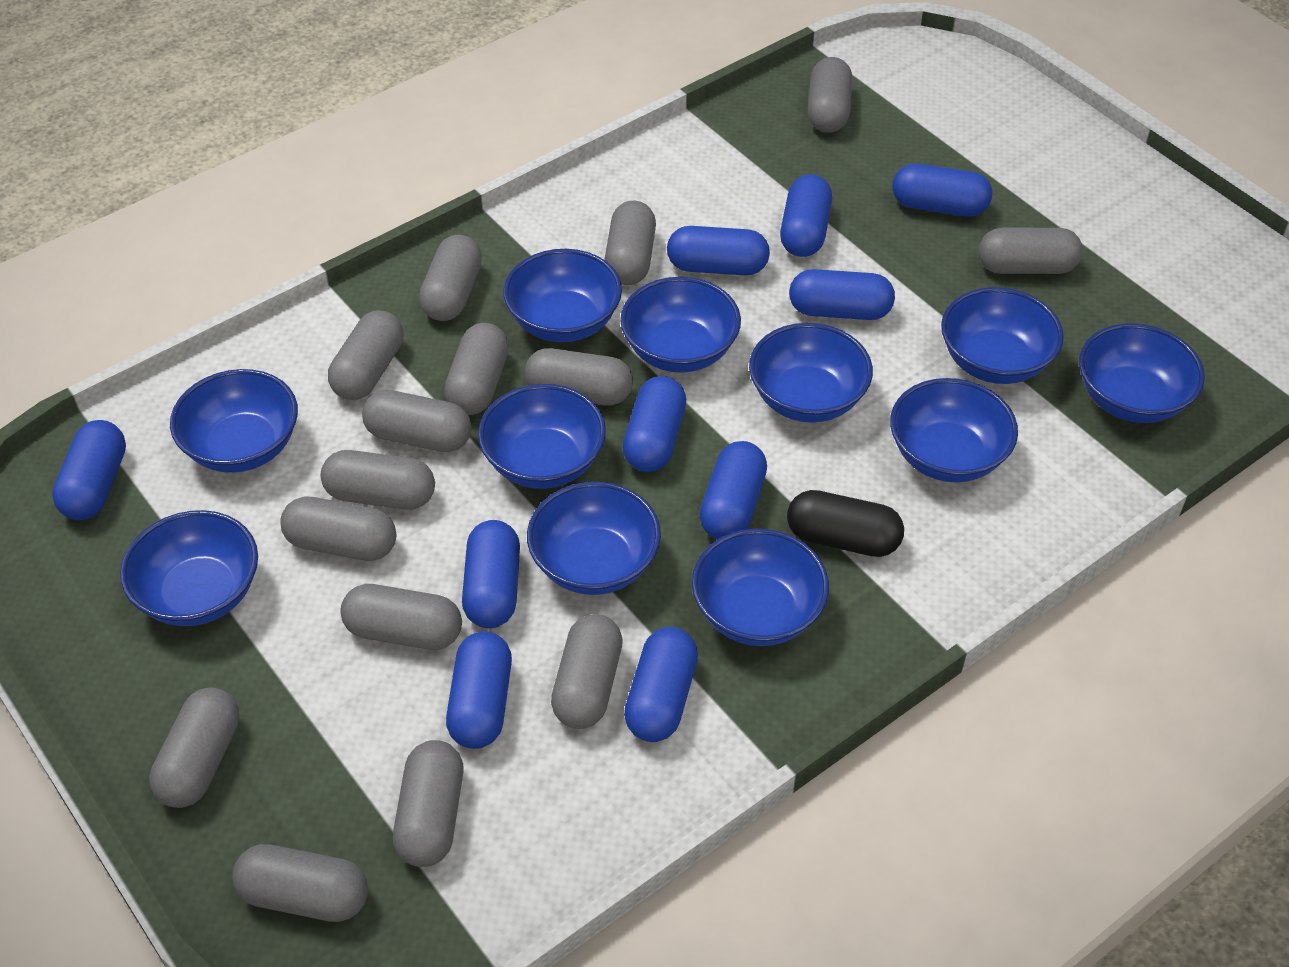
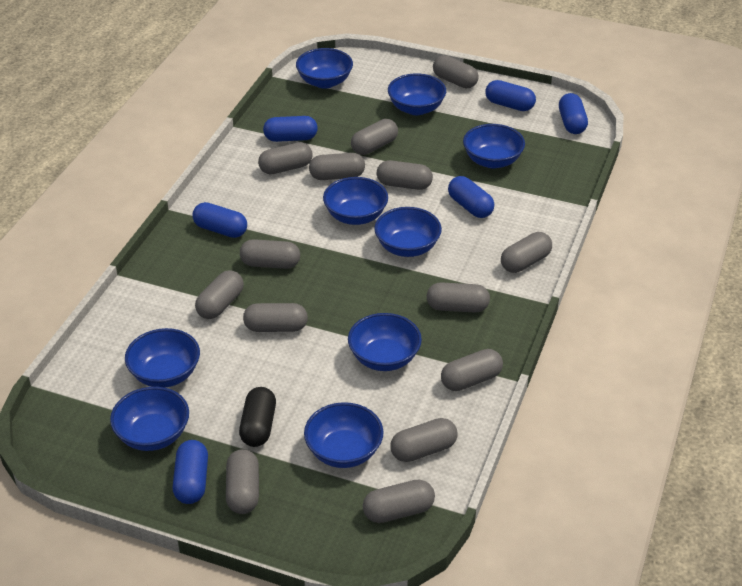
blue bowl: [120,510,258,626] [170,369,298,473] [478,384,606,489] [503,249,622,342] [527,482,661,595] [620,277,741,373] [692,529,829,646] [749,323,873,423] [890,378,1018,482] [941,287,1064,384] [1079,323,1205,423] = 11 -> [110,387,189,451] [125,328,200,388] [296,48,353,89] [304,402,384,468] [323,177,388,225] [348,313,422,371] [374,207,442,257] [388,73,446,115] [463,124,525,168] = 9
blue capsule: [52,420,126,520] [446,631,512,749] [462,520,520,628] [623,376,686,472] [624,627,698,742] [667,226,770,275] [699,441,767,540] [780,174,832,257] [789,269,895,320] [892,163,992,216] = 10 -> [173,440,208,504] [192,202,247,238] [263,116,318,142] [448,176,494,218] [485,80,536,111] [559,93,588,134] = 6
grey capsule: [149,687,239,808] [232,844,368,922] [280,497,396,561] [321,450,435,510] [328,310,403,400] [340,584,462,650] [362,390,472,452] [393,740,464,867] [419,235,482,321] [444,323,509,415] [524,348,633,405] [551,614,623,729] [604,201,656,285] [808,57,852,133] [979,228,1083,274] = 15 -> [195,270,244,319] [226,449,259,514] [240,239,300,269] [243,303,308,332] [258,142,313,174] [309,153,365,180] [351,119,398,155] [363,480,435,523] [377,160,433,190] [390,418,457,462] [427,282,490,312] [433,55,479,88] [441,349,503,391] [501,232,552,273] = 14

